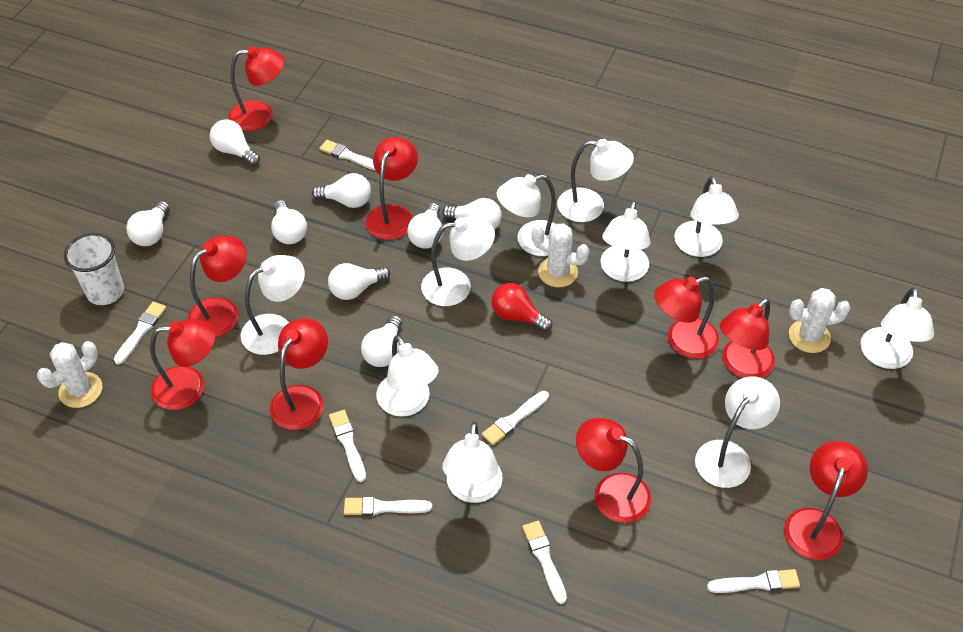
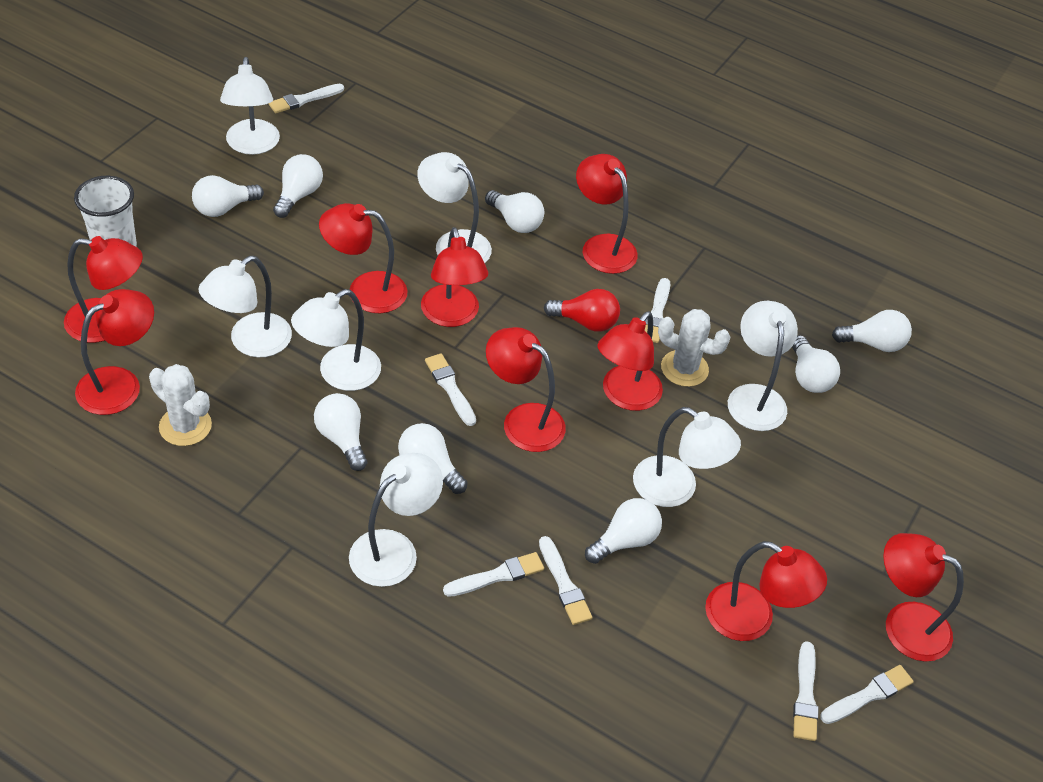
white cactus: [37,341,102,408] [531,223,590,287] [789,288,851,353] = 3 -> [149,364,212,446] [658,309,731,387] = 2
white lamp: [241,255,305,355] [376,335,439,417] [421,216,495,306] [442,422,503,503] [497,174,556,256] [557,139,634,222] [600,201,650,282] [674,176,739,257] [695,376,780,488] [860,287,934,369] = 10 -> [198,256,292,357] [220,57,280,155] [291,289,381,391] [349,453,443,587] [417,152,492,263] [633,407,741,507] [728,301,798,431] = 7

